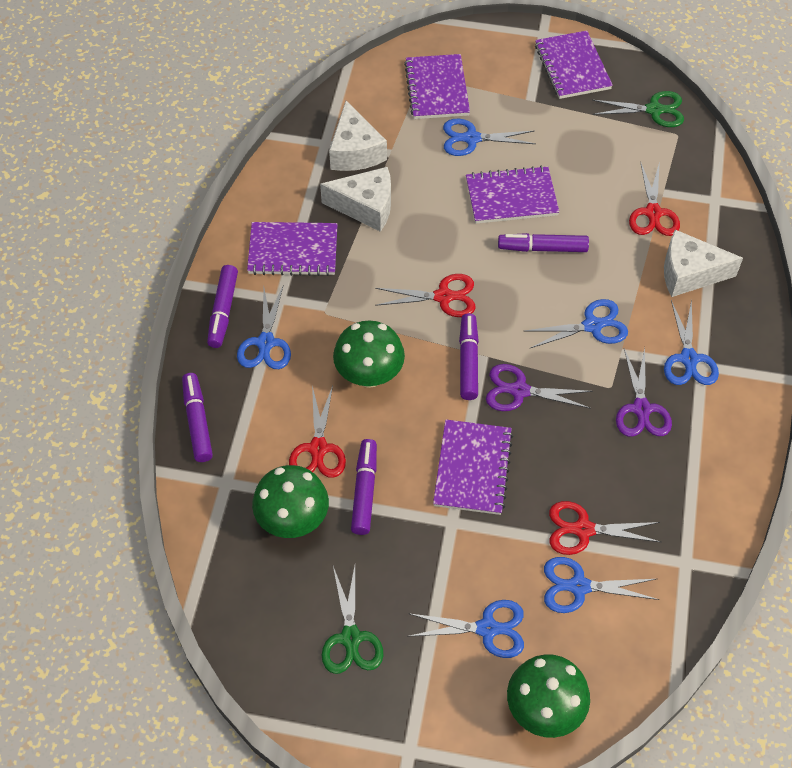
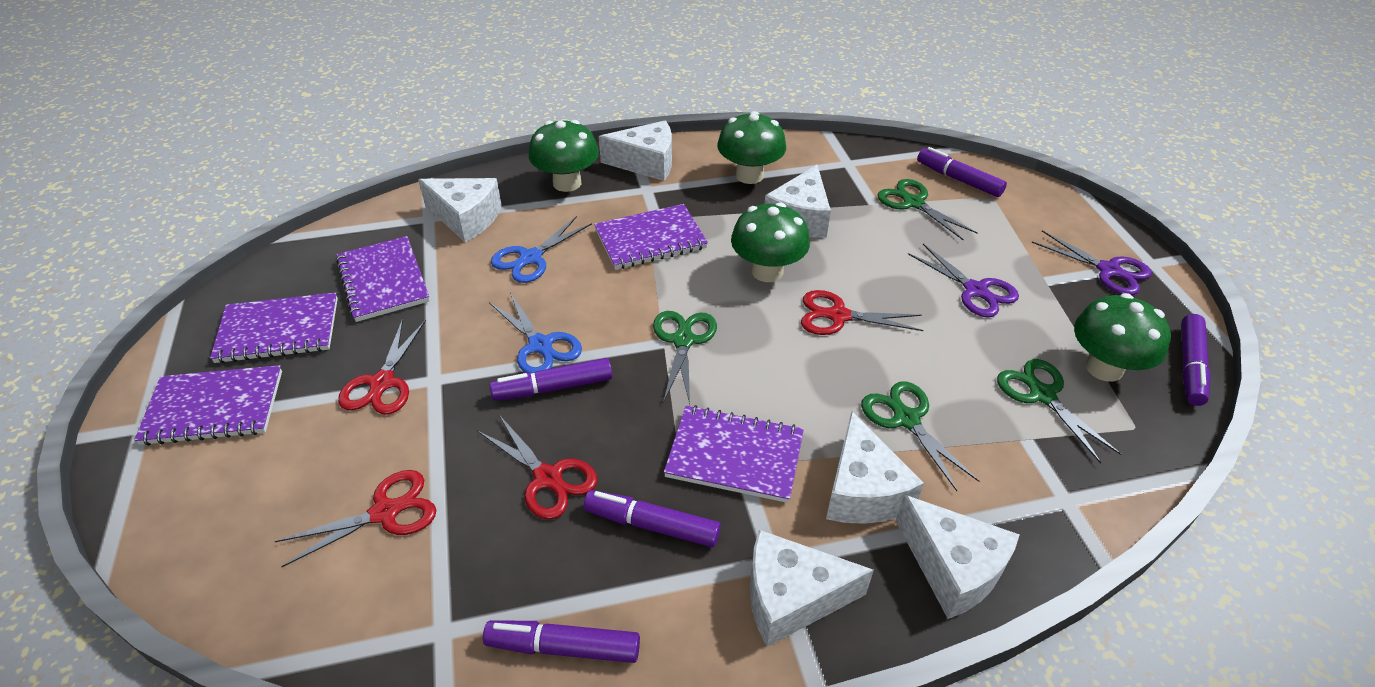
blue scissors: [237,286,291,369] [407,600,524,658] [443,119,536,156] [525,299,628,348] [544,557,659,613] [664,299,719,385] = 6 -> [489,292,582,374] [491,216,592,283] = 2
green mushroom: [252,465,329,538] [333,321,405,388] [507,654,590,738] = 3 -> [529,120,599,192] [717,111,786,184] [731,202,810,282] [1074,293,1171,382] = 4
green scissors: [322,566,384,674] [592,91,684,127] = 2 -> [653,311,717,404] [861,382,979,491] [877,179,977,241] [997,359,1121,464] = 4
white cheese: [320,167,391,232] [329,101,387,171] [664,230,743,297] = 3 -> [418,178,502,242] [599,121,672,181] [750,530,874,647] [765,165,831,238] [826,411,924,524] [896,495,1020,619] = 6

